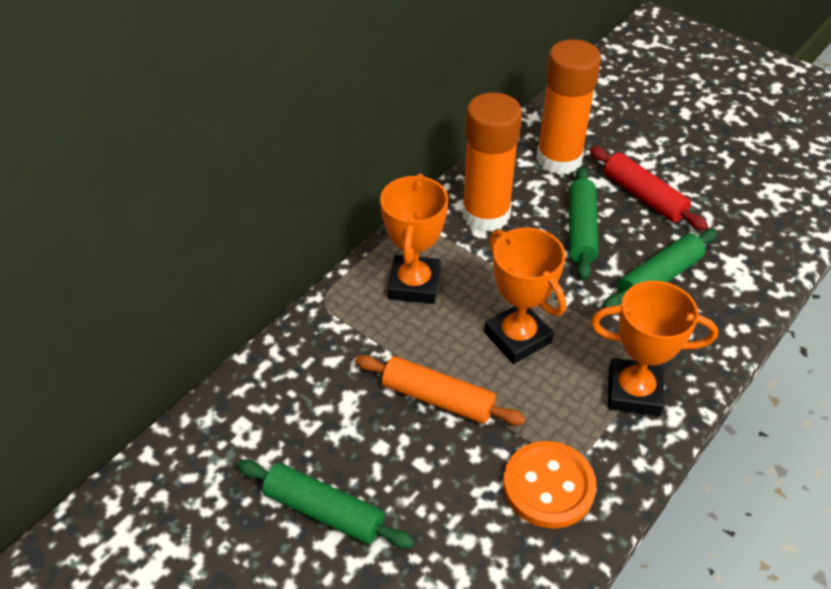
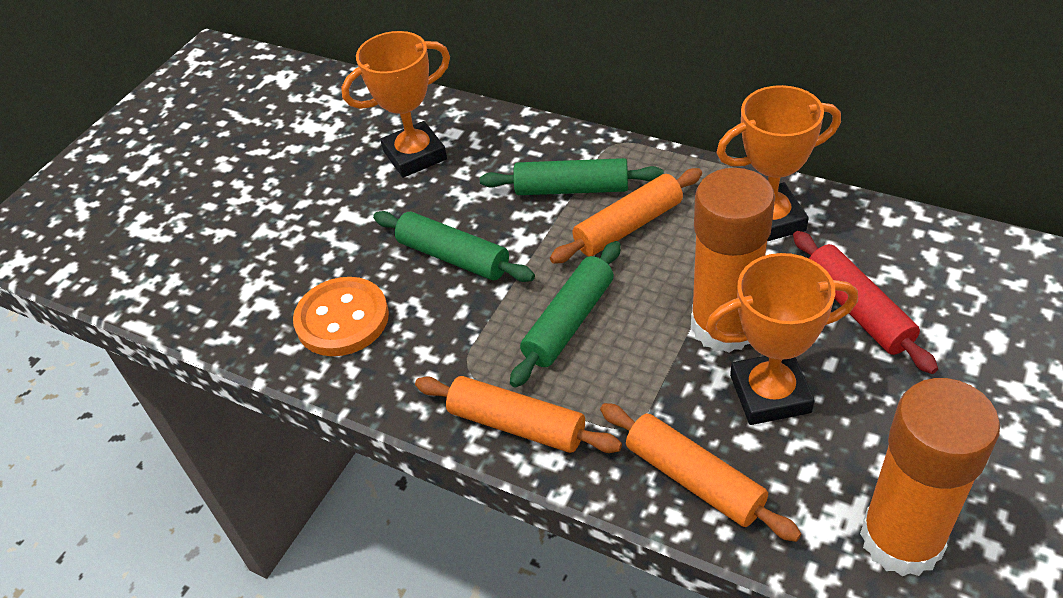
orange rolling pin: [355,355,526,426] = 1 -> [415,376,622,453] [550,168,702,264] [600,403,801,542] = 3

